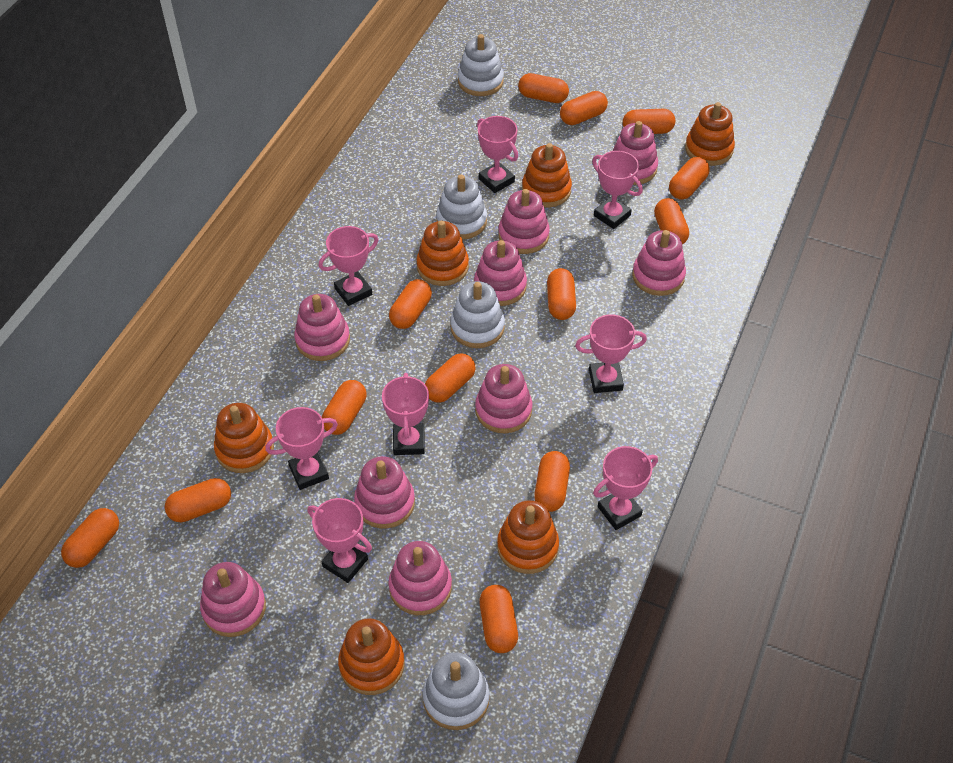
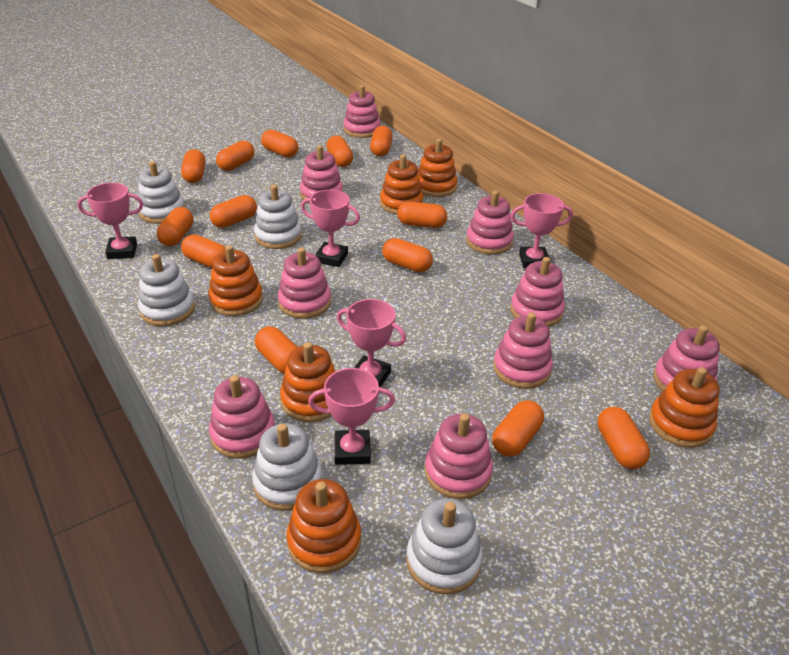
pink trophy: [265,407,338,490] [307,498,372,583] [319,226,379,306] [382,373,429,455] [477,116,518,193] [575,315,647,393] [592,151,643,229] [593,446,658,530] = 8 -> [77,183,143,259] [301,190,360,267] [308,368,395,465] [337,299,406,387] [511,193,573,268] = 5
white stacking toy: [423,652,490,730] [436,175,487,239] [450,281,505,348] [458,34,504,96] = 4 -> [137,161,185,224] [138,254,195,326] [252,423,322,511] [254,185,302,249] [407,498,483,594] = 5

